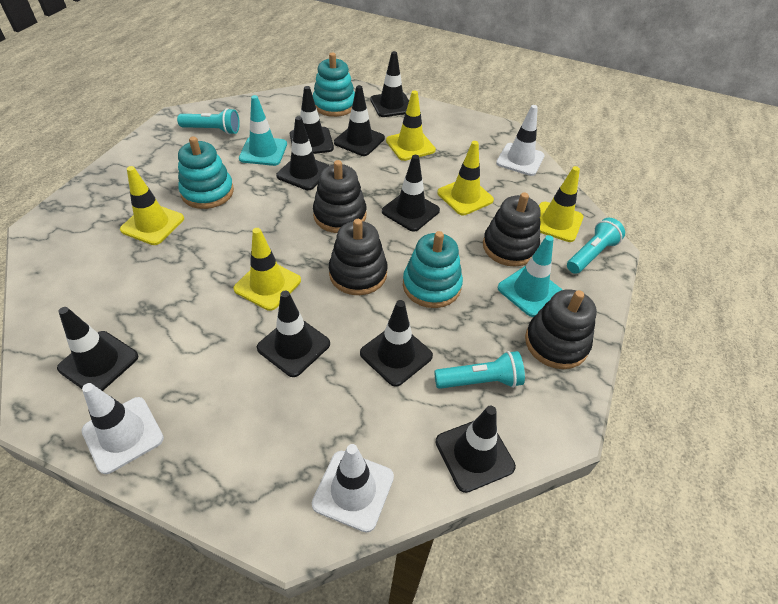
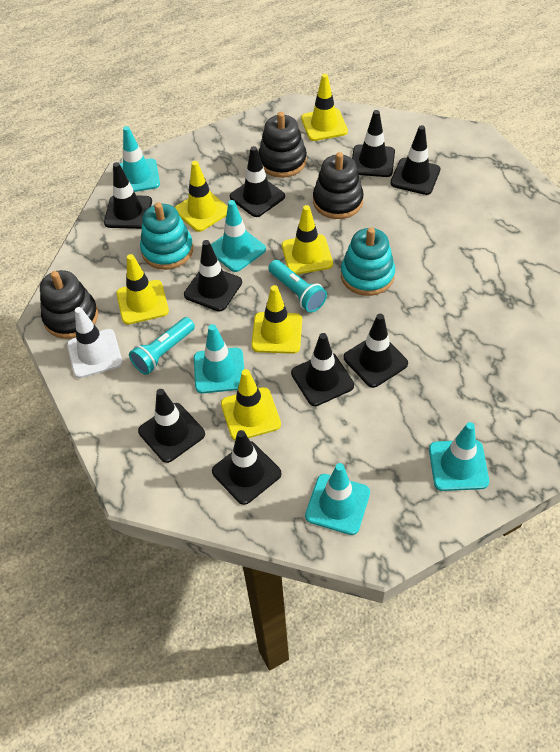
black stacking toy: [313,160,367,233] [329,219,388,295] [483,192,541,267] [525,289,597,369] = 4 -> [40,270,98,339] [258,112,307,178] [313,152,364,219] = 3
turquoise flashlight: [177,108,240,135] [434,351,525,389] [567,218,625,274] = 3 -> [129,317,195,375] [268,260,327,312] = 2
turquoise stacking toy: [178,136,234,209] [313,52,355,117] [403,231,463,308] = 3 -> [140,202,193,270] [341,227,395,296] = 2
turquoise traffic cone: [239,95,287,166] [498,235,562,317] = 2 -> [120,126,160,192] [194,324,244,393] [211,200,266,272] [305,463,370,535] [429,422,489,491] = 5
white traffic cone: [82,383,164,474] [312,444,394,532] [496,105,545,176] = 3 -> [67,307,122,378] = 1
yellow traffic cone: [120,166,184,245] [233,228,301,311] [386,90,436,161] [437,141,494,215] [539,166,583,242] = 5 -> [116,254,169,325] [175,161,228,232] [221,369,281,440] [251,285,302,354] [282,205,333,274] [301,74,348,141] = 6

